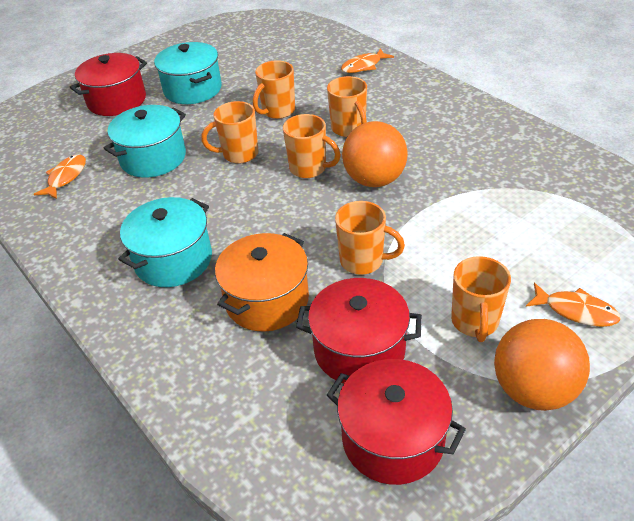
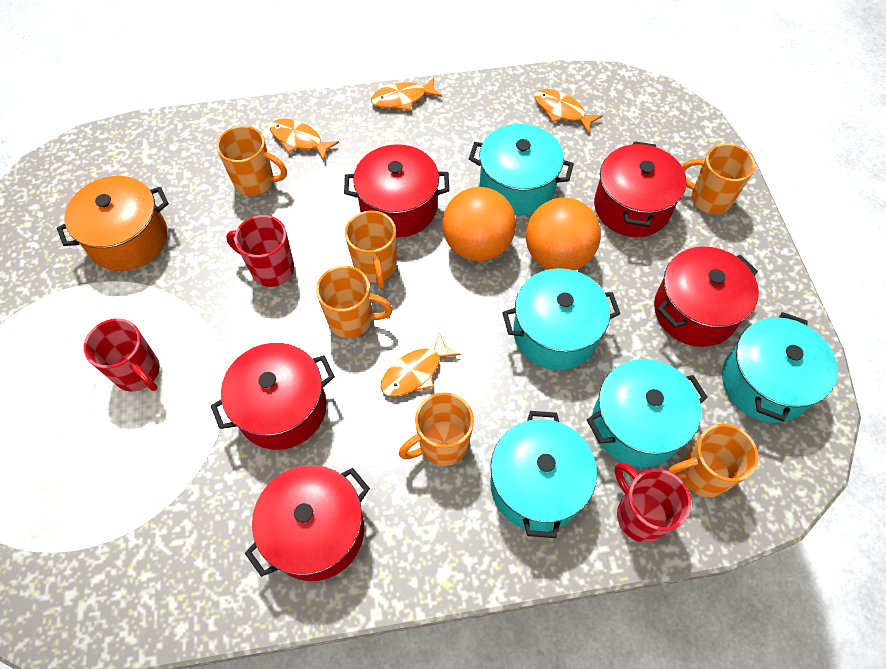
orange fish: [34,154,86,199] [341,48,394,73] [526,283,621,327] = 3 -> [270,119,339,161] [371,77,442,110] [380,332,461,397] [534,89,603,133] = 4
red mug: none = 0 -> [83,318,160,391] [226,215,294,287] [615,463,692,543] = 3
red pot: [70,53,147,116] [296,278,422,384] [327,359,466,485] = 3 -> [211,343,335,450] [245,465,370,581] [344,144,449,238] [594,141,686,237] [654,246,759,347] = 5
turquoise pot: [103,105,186,178] [118,197,212,287] [154,42,222,104] = 3 -> [469,124,574,215] [490,411,597,538] [502,268,621,370] [587,359,708,467] [722,312,838,423] = 5

